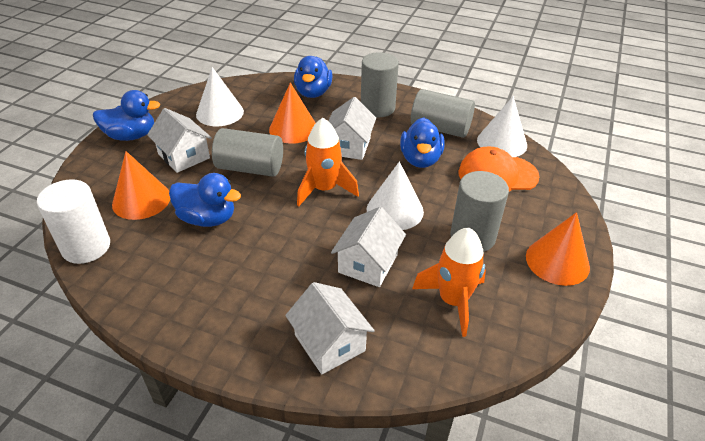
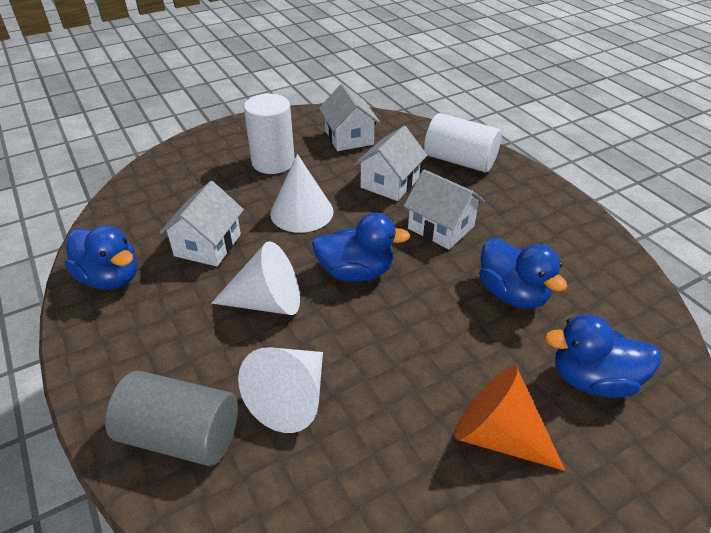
grey cylinder: [212,128,283,177] [361,52,399,117] [411,89,475,138] [450,171,509,252] = 4 -> [105,371,238,466] = 1
orange cap: [458,147,539,191] = 1 -> none = 0
orange cone: [112,151,170,220] [269,83,315,144] [526,212,590,286] = 3 -> [454,366,565,471] = 1
orange rocket: [297,118,359,206] [412,227,486,337] = 2 -> none = 0
white cylinder: [37,179,110,264] = 1 -> [244,94,295,174] [424,113,502,172] = 2

